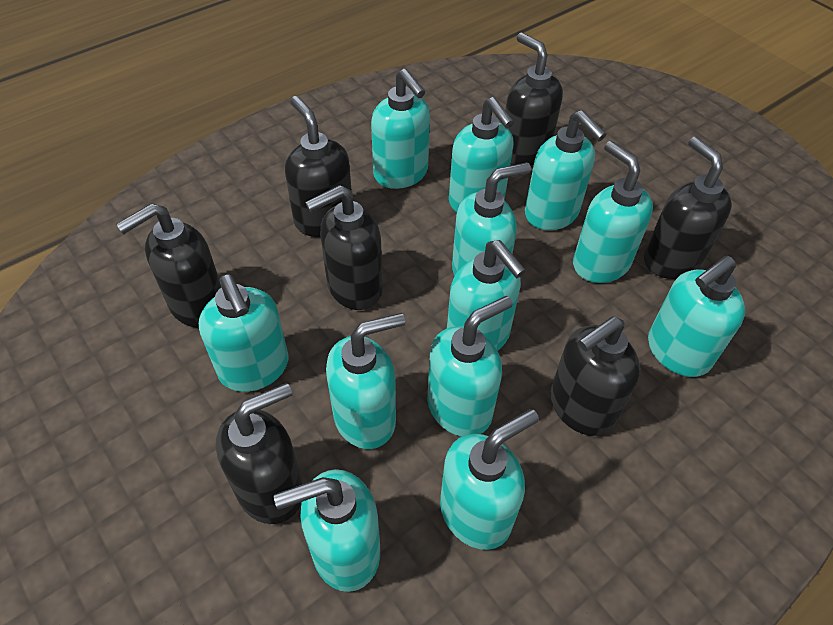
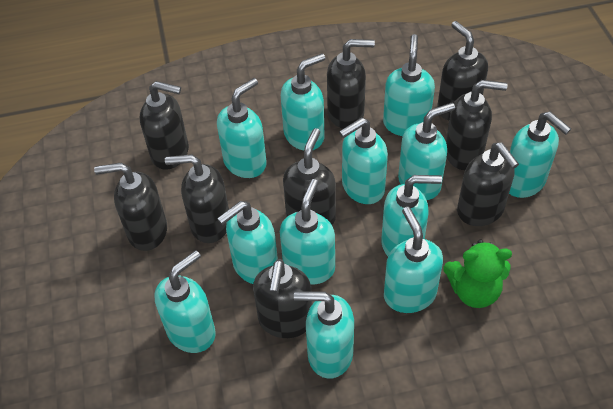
black soap dispenser: [116,203,221,328] [216,383,303,524] [285,96,352,237] [305,185,383,310] [505,32,563,166] [550,316,640,436] [644,137,732,279] = 7 -> [94,163,167,251] [140,81,189,170] [165,154,229,243] [253,259,312,338] [283,128,336,225] [327,39,375,129] [437,21,488,120] [446,80,507,170] [457,142,519,226] = 9
green teddy bear: none = 0 -> [443,240,512,308] = 1

